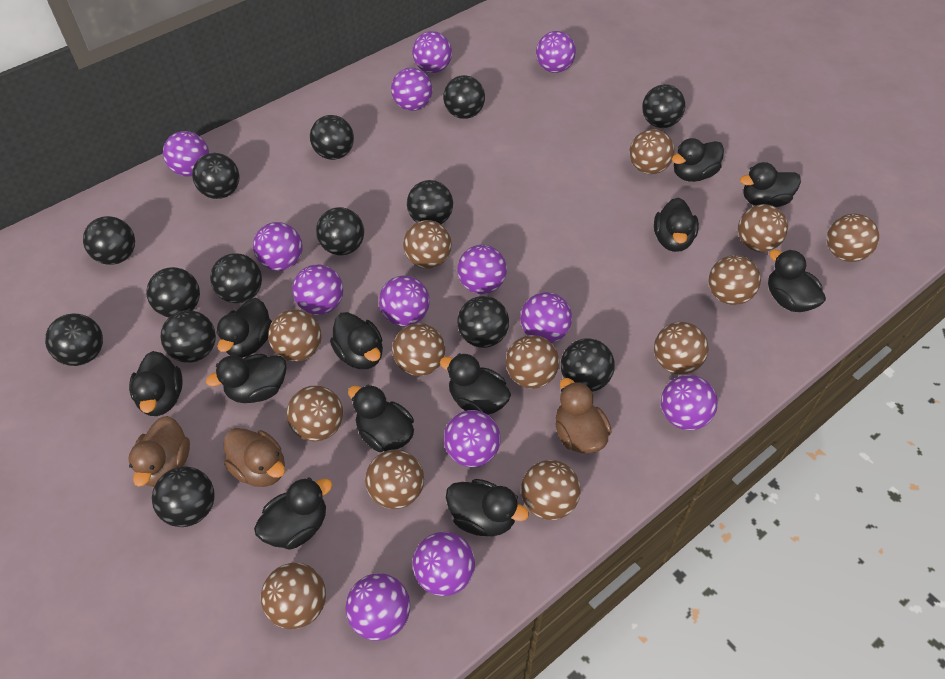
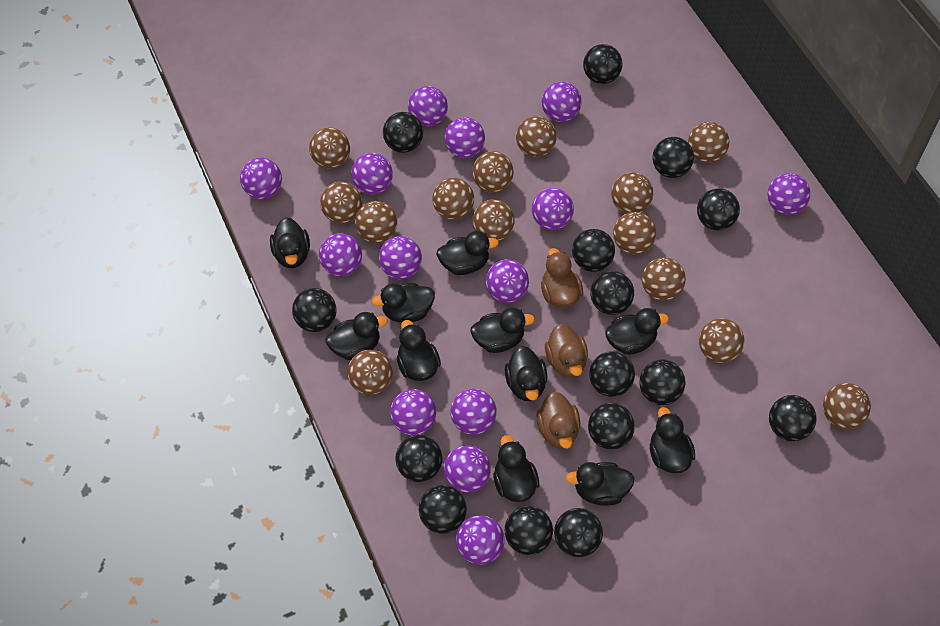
black ball: [45,314,103,366] [83,216,135,265] [146,267,200,317] [152,467,215,527] [161,310,216,363] [192,153,239,199] [210,253,262,303] [310,115,354,160] [316,207,364,255] [407,180,453,224] [443,75,485,119] [457,296,509,348] [561,338,615,392] [642,84,685,128] = 14 -> [292,288,337,332] [383,112,423,153] [395,435,442,482] [419,485,467,534] [505,506,553,555] [554,508,603,557] [572,229,615,272] [583,44,623,84] [588,403,635,449] [589,351,635,397] [590,271,634,315] [639,360,685,405] [652,137,694,178] [697,188,740,231] [769,395,817,441] = 15
black duck: [129,351,183,416] [206,354,286,403] [216,298,272,358] [254,477,332,550] [330,312,383,369] [348,385,414,452] [440,353,511,415] [446,479,529,536] [654,198,699,252] [672,138,724,182] [740,162,801,207] [768,250,826,312] = 12 -> [270,217,310,268] [326,312,388,360] [372,283,435,322] [397,320,441,381] [436,231,499,275] [470,308,535,353] [493,435,539,502] [505,346,547,401] [566,462,635,506] [605,308,669,355] [650,407,695,473] = 11
brown ball: [261,563,326,629] [268,309,321,362] [287,385,343,442] [365,450,424,509] [392,323,445,376] [403,220,452,269] [506,335,559,389] [521,460,580,520] [629,129,675,174] [654,322,708,375] [709,255,761,305] [738,204,788,252] [827,214,879,262] = 13 -> [309,127,350,169] [320,181,362,224] [347,350,393,395] [355,201,397,243] [432,178,474,220] [472,151,514,193] [472,199,515,241] [516,116,557,157] [611,172,653,213] [613,212,656,254] [642,257,686,301] [688,122,730,163] [699,318,744,363] [823,383,871,429] = 14
purple ball: [163,131,209,176] [253,222,303,271] [292,264,343,315] [345,573,410,641] [379,275,430,326] [391,68,432,111] [412,31,452,73] [412,532,475,596] [444,410,501,467] [457,245,507,294] [520,292,572,343] [536,31,576,73] [661,375,718,430] = 13 -> [240,158,282,199] [319,233,362,276] [351,153,393,194] [379,236,422,279] [390,389,436,435] [408,86,448,126] [444,445,491,493] [445,117,485,158] [450,388,496,435] [456,515,505,565] [486,260,529,303] [532,188,574,230] [542,81,582,122] [768,173,810,215] = 14

